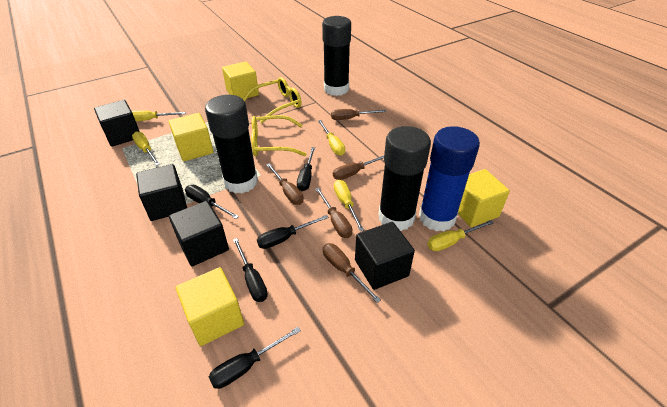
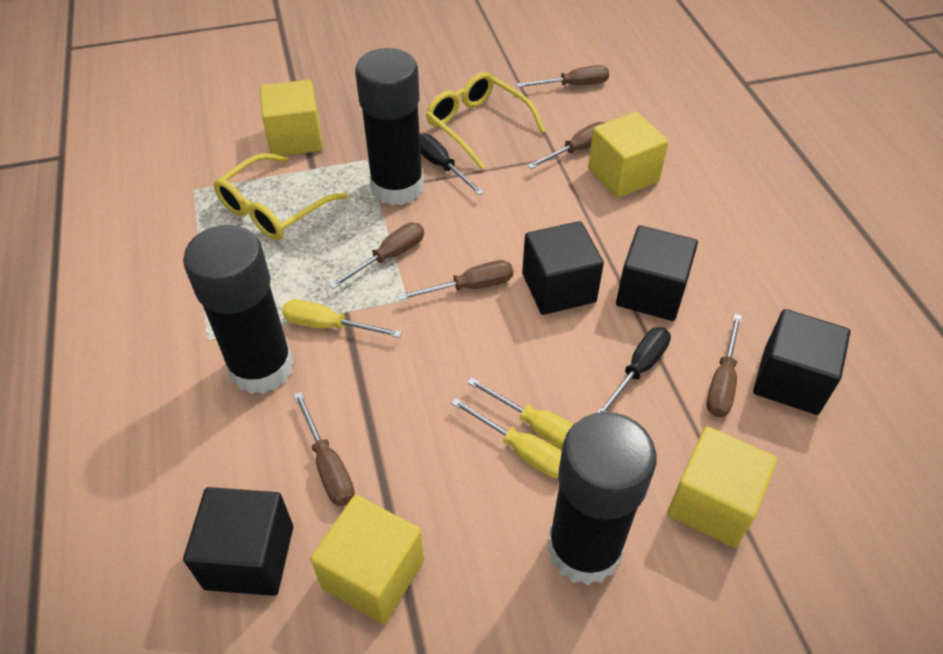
black screwdriver: [185,185,239,219] [209,327,301,389] [233,238,268,302] [257,215,329,249] [297,147,315,191] = 5 -> [420,133,484,195] [597,327,671,413] = 2
blue glue stick: [419,126,480,231] = 1 -> none = 0
brown screwdriver: [266,163,304,205] [316,188,352,238] [323,243,381,303] [331,109,386,120] [333,156,384,180] = 5 -> [294,392,355,506] [329,223,424,289] [397,260,513,301] [516,65,609,87] [527,122,606,169] [706,314,742,417] = 6
yellow screwdriver: [132,110,186,121] [132,132,160,166] [318,120,345,156] [334,180,364,231] [427,220,494,251] = 5 -> [282,299,402,338] [451,398,562,478] [467,377,574,450] = 3

